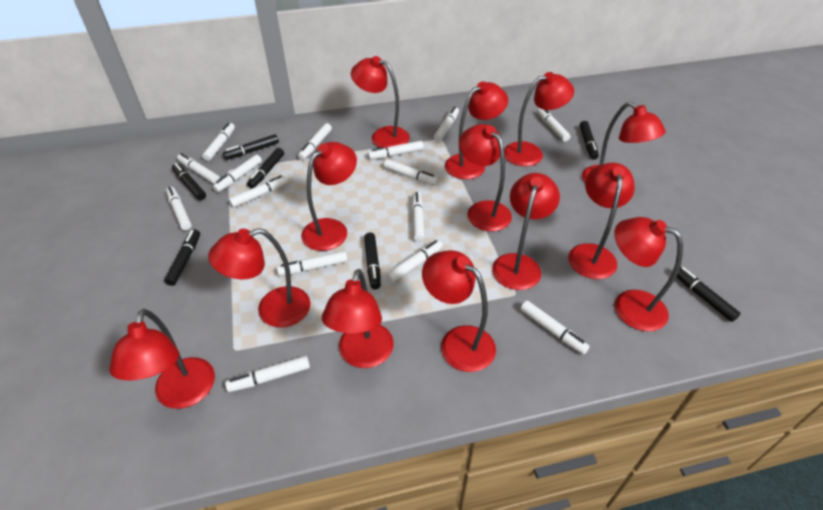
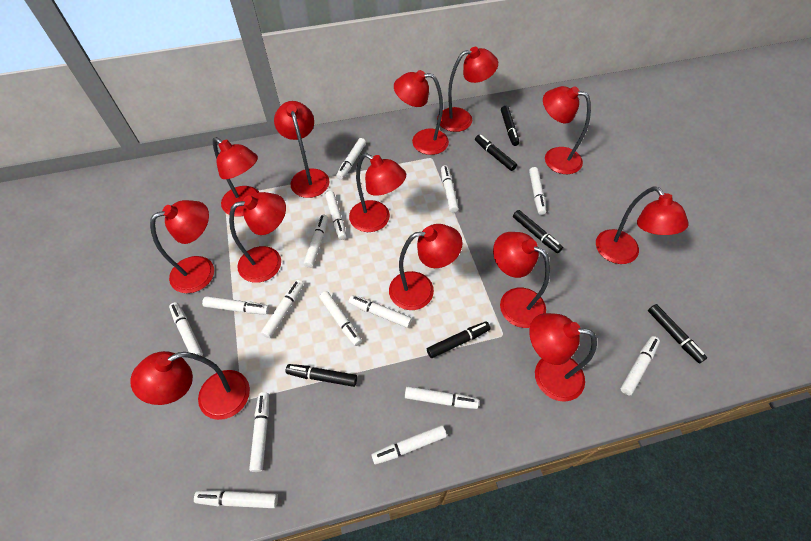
black marker: [164,229,200,286] [172,163,206,200] [223,134,279,160] [247,148,284,189] [364,233,381,289] [580,121,599,160] [677,267,740,322] = 7 -> [286,364,357,387] [427,321,491,358] [475,135,517,171] [501,106,519,146] [513,210,563,253] [648,304,707,363] = 6

